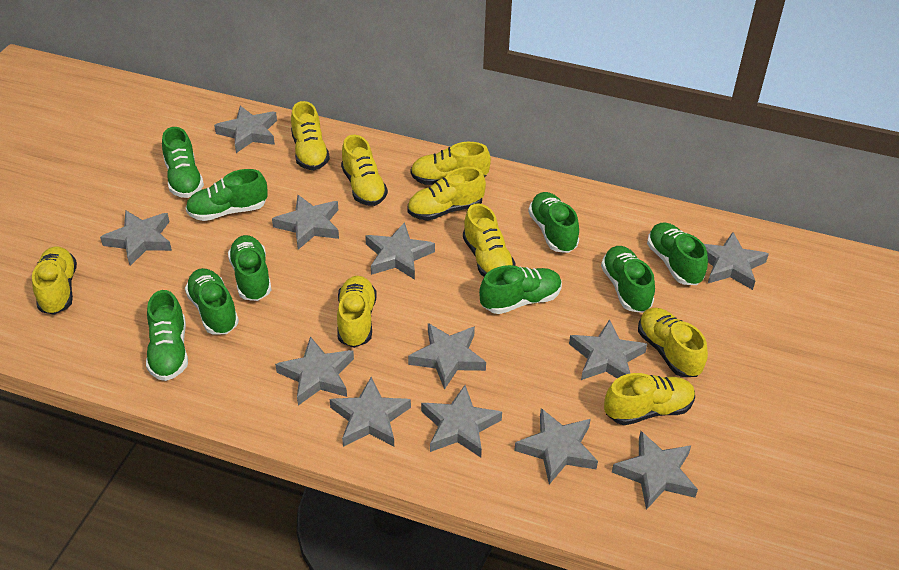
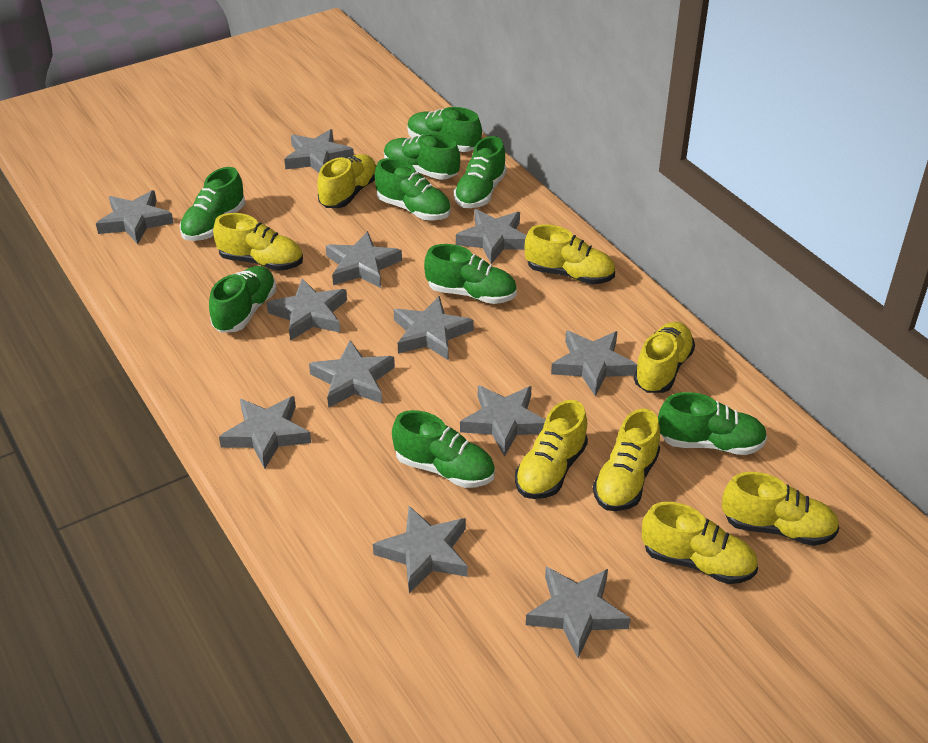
yellow shoe: [32,246,77,315] [291,101,330,170] [337,276,377,348] [341,135,388,206] [407,167,486,221] [410,142,491,185] [463,203,516,277] [604,373,695,425] [638,307,708,377] = 9 -> [213,213,303,271] [317,154,376,208] [515,400,588,499] [525,224,615,284] [593,408,660,511] [634,322,695,393] [642,502,758,584] [722,472,839,546] = 8

